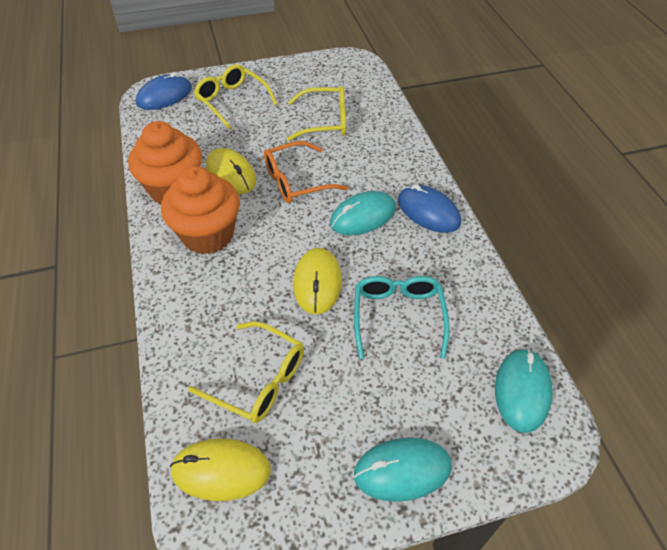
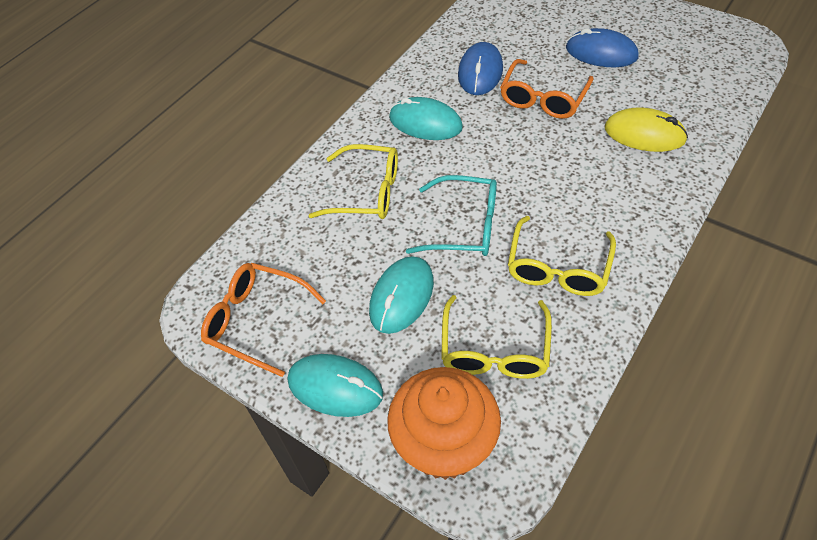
orange cupcake: [128,121,202,205] [161,166,240,255] = 2 -> [387,367,501,480] = 1
orange glasses: [264,141,348,203] = 1 -> [201,263,326,377] [500,59,594,119] = 2
yellow mouse: [170,439,271,501] [206,148,256,194] [293,248,342,315] = 3 -> [605,107,688,152] = 1

